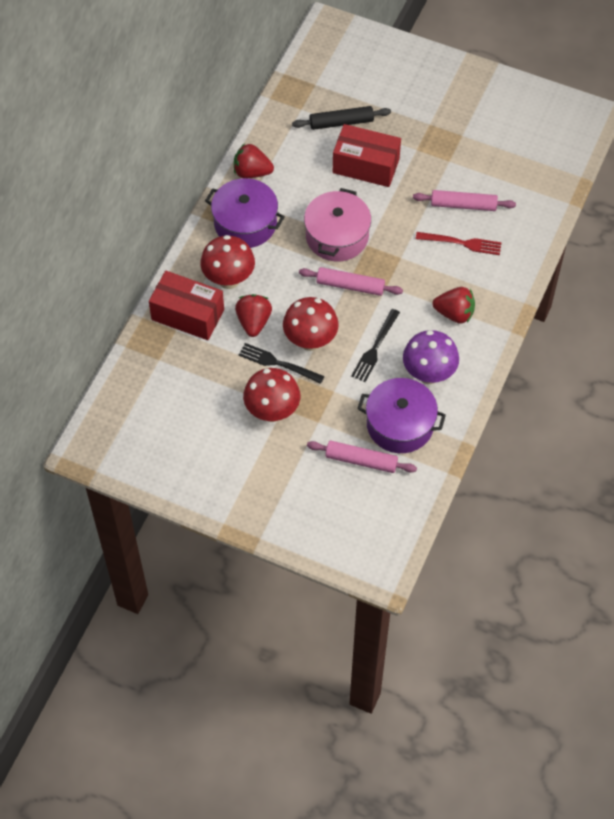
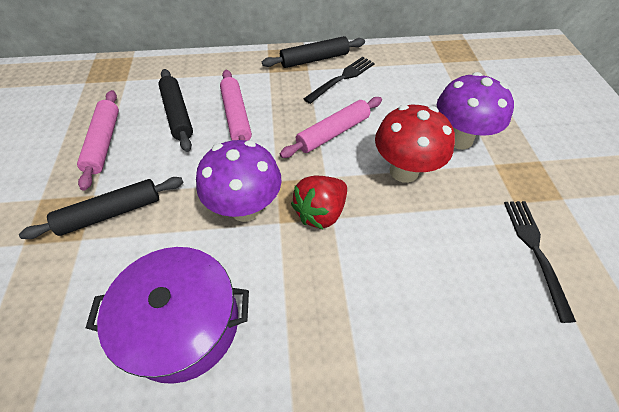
black rolling pin: [292,106,391,130] = 1 -> [19,177,183,239] [158,69,193,152] [262,36,365,68] = 3
pink pot: [304,188,371,261] = 1 -> none = 0
purple mushroom: [403,330,459,384] = 1 -> [196,140,281,222] [437,72,514,149] = 2
purple pot: [205,178,285,248] [357,378,446,453] = 2 -> [86,247,249,384] = 1
red box: [149,271,224,340] [333,124,401,187] = 2 -> none = 0
red fork: [416,232,502,255] = 1 -> none = 0
red mushroom: [200,235,255,289] [243,368,300,422] [283,297,339,351] = 3 -> [375,105,455,183] = 1
red strawberry: [234,143,274,178] [235,294,272,337] [432,287,475,324] = 3 -> [291,176,347,230] = 1

